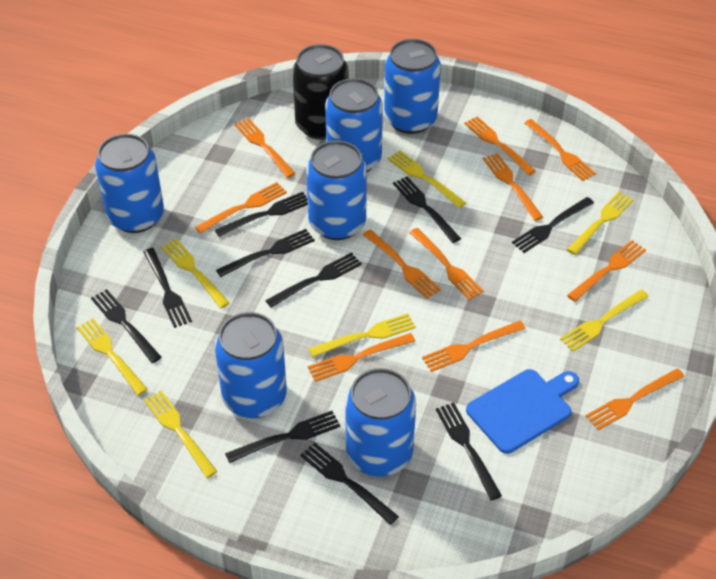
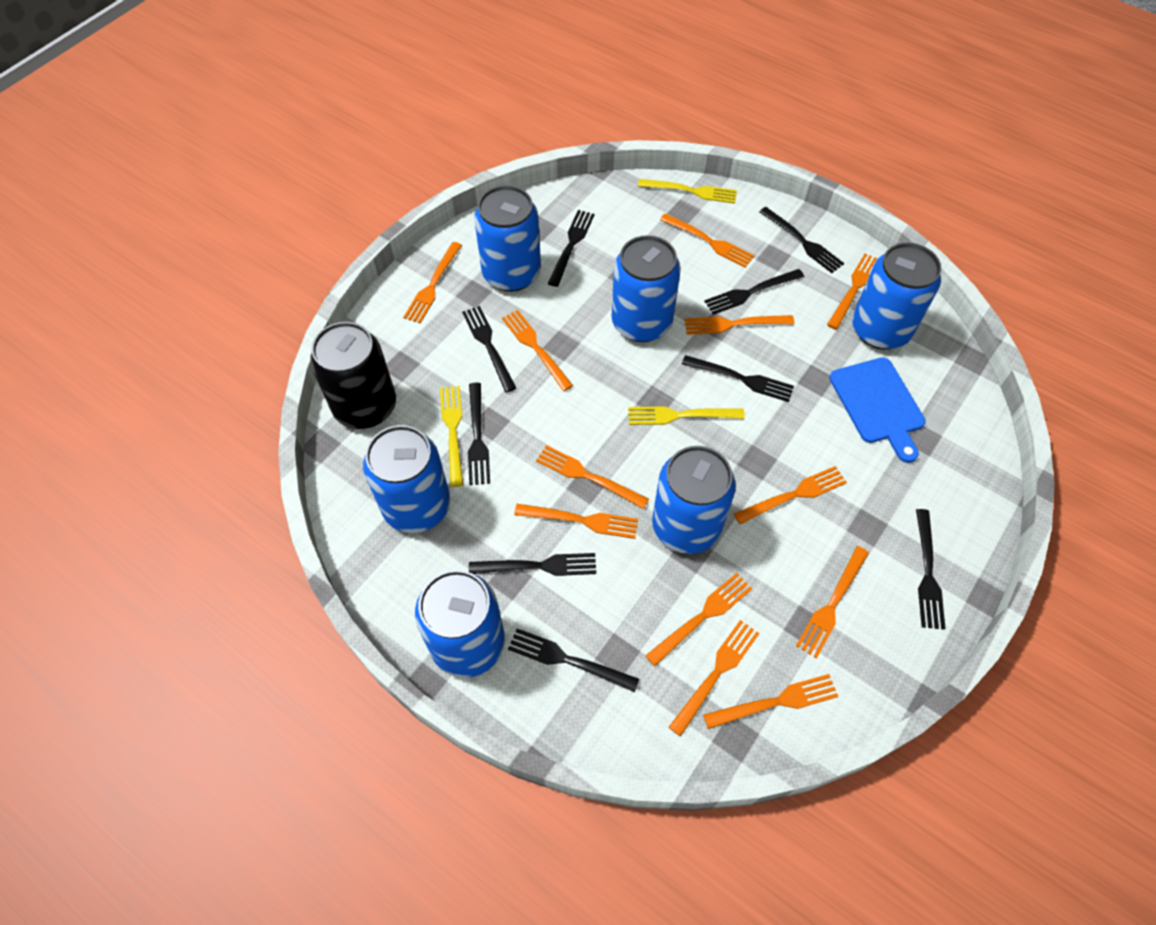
black fork: [91,289,162,363] [143,248,192,328] [215,192,308,237] [216,229,315,277] [225,411,340,463] [265,253,362,308] [300,443,399,525] [393,177,461,243] [436,402,502,500] [512,197,594,253] = 10 -> [462,306,516,392] [468,383,490,485] [469,553,596,576] [508,629,639,692] [548,210,595,287] [682,355,794,402] [704,269,804,315] [759,207,844,273] [916,509,946,630] = 9
orange fork: [195,182,287,234] [235,118,296,178] [308,333,415,382] [363,229,441,299] [409,228,484,300] [422,321,526,372] [464,116,536,176] [483,153,543,221] [524,119,596,181] [567,240,646,302] [586,369,685,430] = 11 -> [403,242,462,323] [502,310,573,391] [514,504,638,539] [536,445,649,509] [645,573,752,666] [660,213,754,268] [669,620,760,737] [684,315,794,335] [703,674,838,729] [734,466,847,524] [796,546,869,659] [827,253,877,330] = 12
yellow fork: [77,318,148,396] [144,391,217,478] [161,238,229,308] [308,313,416,358] [388,150,466,208] [560,289,649,351] [567,192,634,255] = 7 -> [440,386,463,487] [628,406,745,425] [638,179,737,204] = 3

